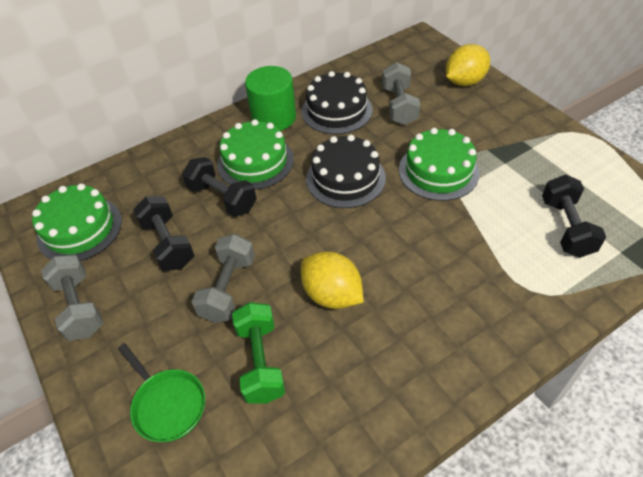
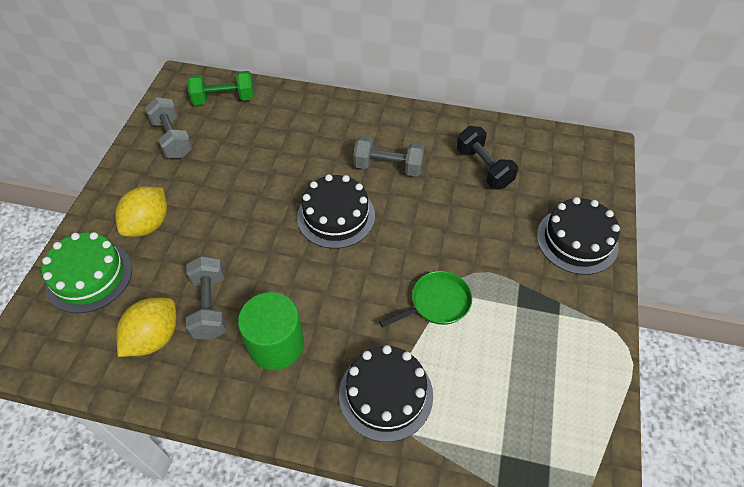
black cake: [302,71,372,134] [306,135,386,208] = 2 -> [297,174,375,249] [339,345,433,442] [537,197,620,275] = 3
black dumbbell: [133,196,195,271] [182,157,257,217] [542,175,606,258] = 3 -> [456,126,518,189] = 1
green cake: [32,183,122,261] [217,119,294,190] [399,128,480,201] = 3 -> [42,232,132,313] = 1

